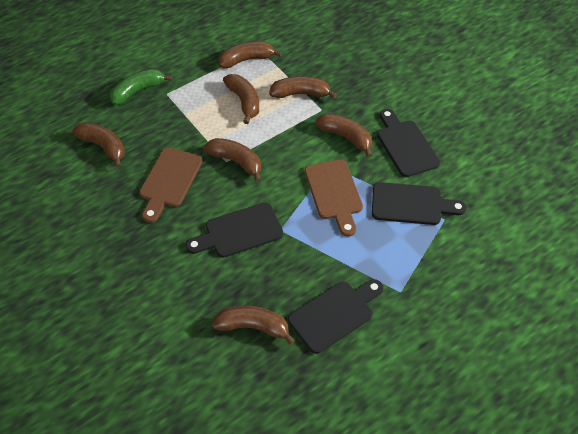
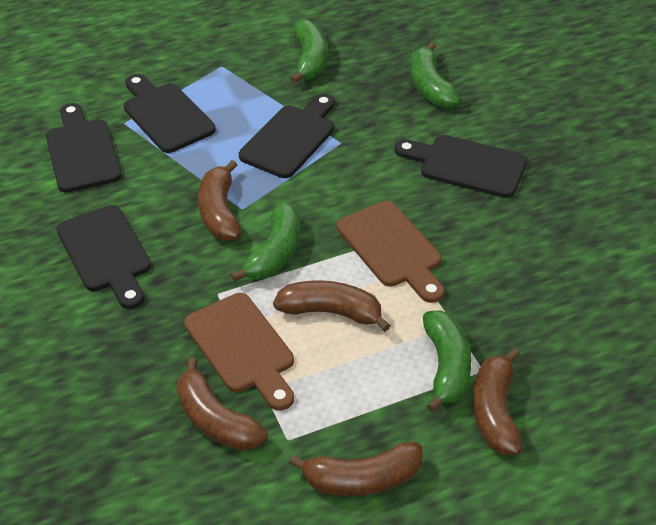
black cutting board: [186,202,283,258] [288,279,383,354] [372,182,467,225] [377,109,440,177] = 4 -> [46,103,122,193] [57,205,151,309] [124,74,216,153] [239,94,335,178] [395,135,527,198] = 5
brown banana: [72,123,125,168] [204,138,261,182] [212,306,295,345] [218,42,282,68] [223,74,259,124] [269,76,337,99] [315,114,372,158] = 7 -> [177,358,268,450] [198,160,241,241] [273,280,391,332] [289,442,423,496] [473,347,522,455] = 5
green banana: [110,69,172,105] = 1 -> [231,202,300,282] [290,19,327,84] [411,42,460,108] [423,310,472,413] = 4

